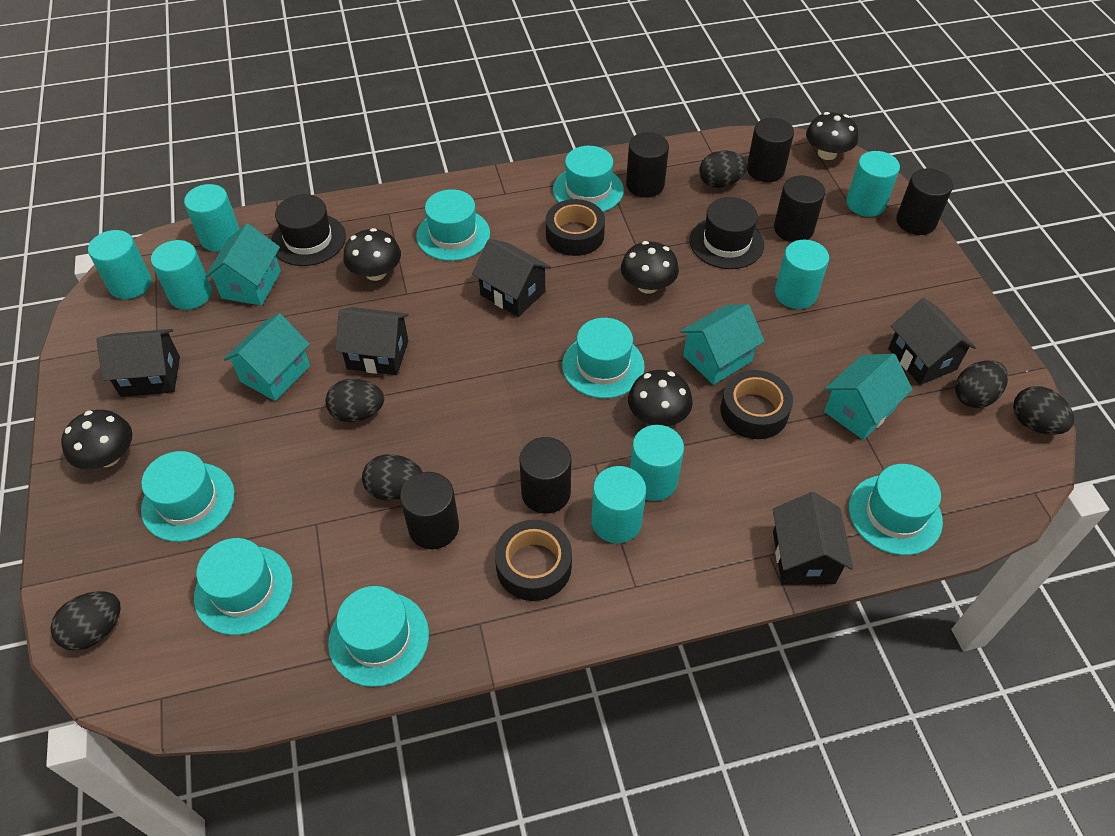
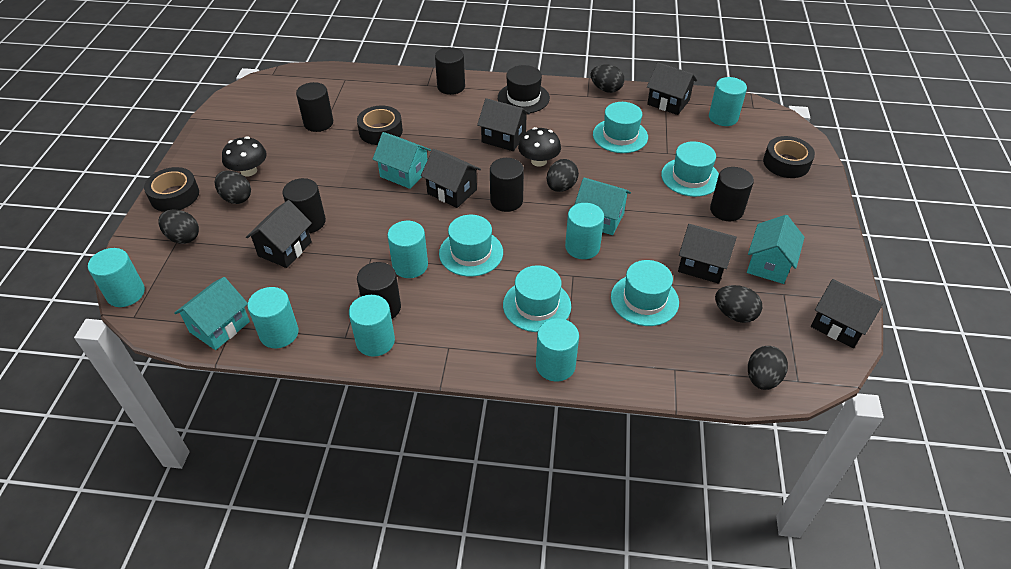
black hat: [271,194,346,266] [690,197,764,269] = 2 -> [498,65,550,113] = 1
black house: [96,329,180,397] [335,307,409,375] [472,239,551,317] [773,492,853,585] [888,298,976,385] = 5 -> [246,200,312,268] [421,149,481,208] [477,98,530,151] [647,62,697,115] [678,224,737,284] [811,279,884,348] = 6
black mushroom: [61,410,132,469] [343,228,401,281] [621,241,679,294] [628,370,693,426] [806,112,858,160] = 5 -> [222,136,267,176] [518,127,561,167] = 2
turquoise hat: [141,451,235,542] [194,538,293,635] [328,586,429,687] [416,189,490,261] [553,146,624,212] [562,318,645,398] [849,464,943,555] = 7 -> [439,215,503,277] [503,265,571,332] [593,102,648,153] [611,260,679,326] [661,141,719,197] = 5

